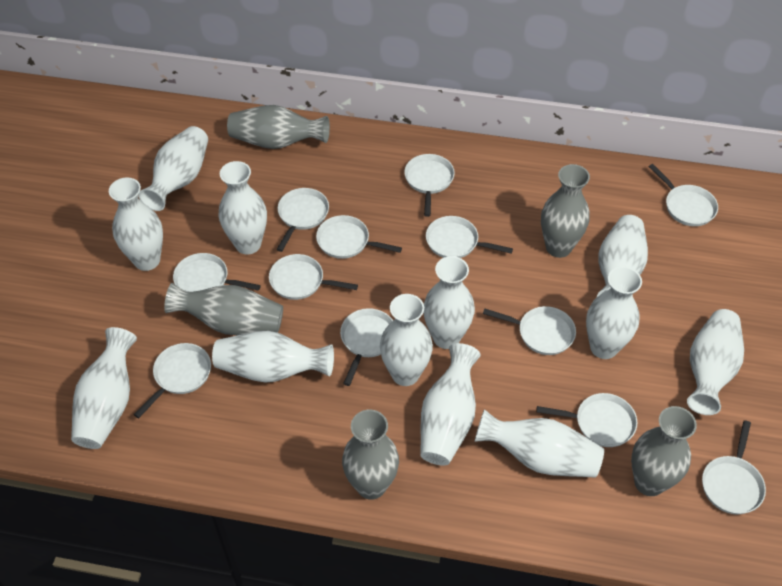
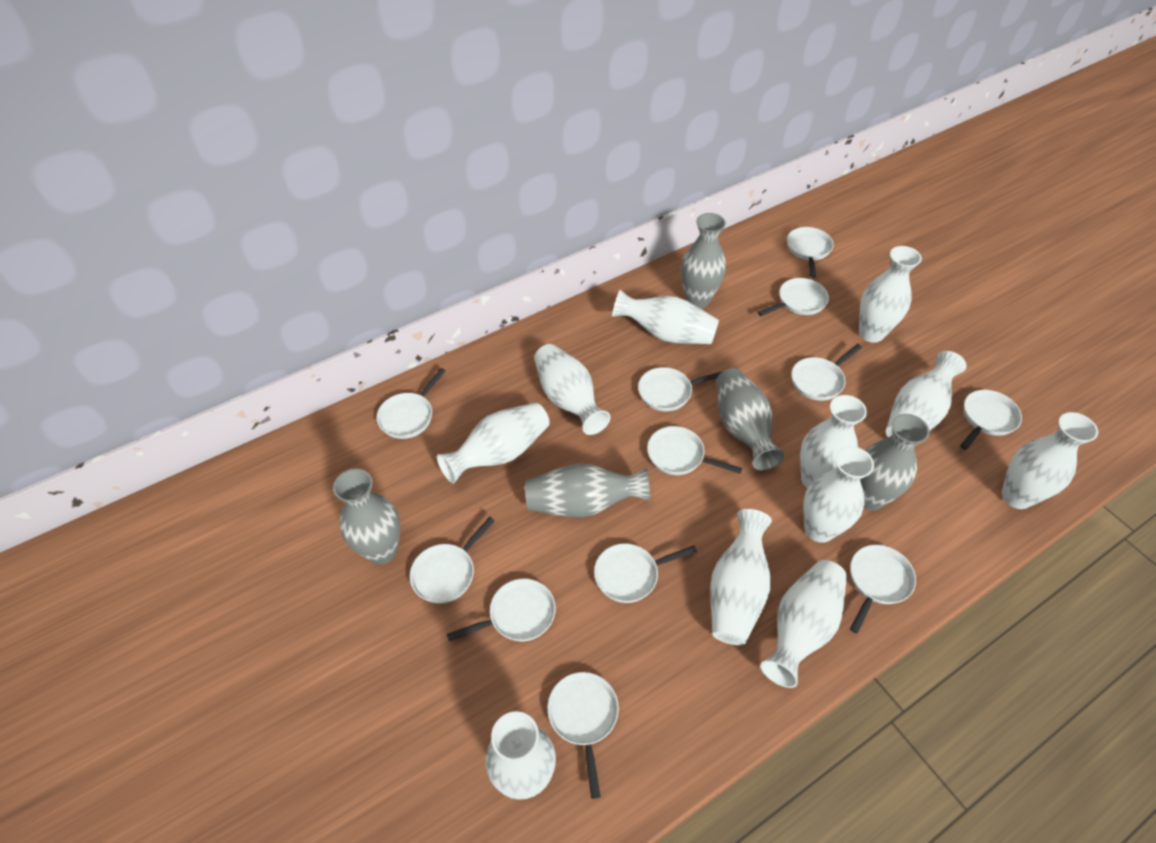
white vase: [71,327,137,449] [109,177,163,271] [139,126,208,211] [212,331,334,383] [219,161,267,255] [380,294,433,386] [421,343,481,466] [423,256,475,349] [474,409,604,478] [586,266,642,359] [597,215,648,297] [687,309,744,415] = 12 -> [437,403,550,483] [486,711,556,800] [534,344,610,435] [612,290,719,344] [710,509,772,645] [760,560,847,688] [800,395,867,488] [803,446,874,543] [859,246,922,343] [886,351,967,437] [1002,412,1098,509] = 11

